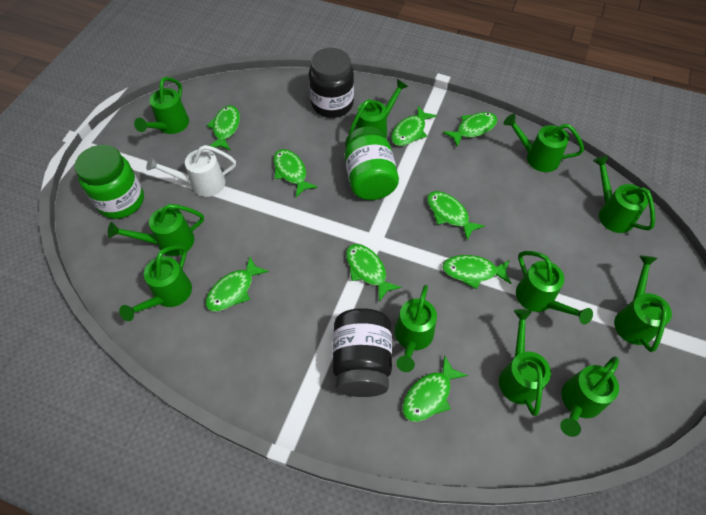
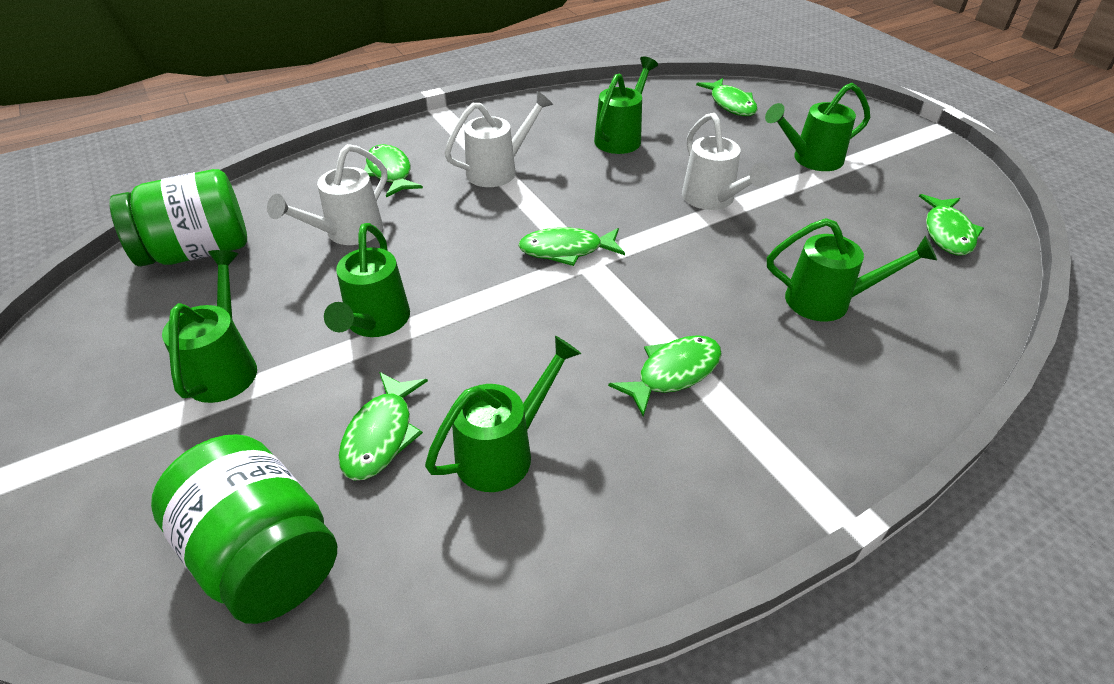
black jar: [309,48,354,118] [333,308,392,397] = 2 -> none = 0
green fish: [206,257,269,311] [207,105,240,150] [273,149,318,197] [346,244,401,302] [391,106,437,146] [402,356,468,422] [427,191,485,240] [442,255,512,289] [443,112,497,147] = 9 -> [338,372,428,481] [364,144,423,197] [518,227,625,266] [608,335,722,416] [696,78,757,116] [919,194,984,256] = 6
green watering can: [108,204,204,256] [119,245,192,321] [134,77,189,134] [349,79,408,138] [395,285,437,372] [499,309,551,416] [503,114,584,172] [516,251,593,324] [560,357,619,437] [593,156,655,233] [614,255,672,352] = 11 -> [162,250,257,403] [324,223,410,337] [425,336,581,492] [594,56,658,154] [765,83,870,171] [767,218,937,322] = 6
white watering can: [146,145,236,197] = 1 -> [267,144,387,245] [444,91,553,187] [682,113,771,210] = 3

